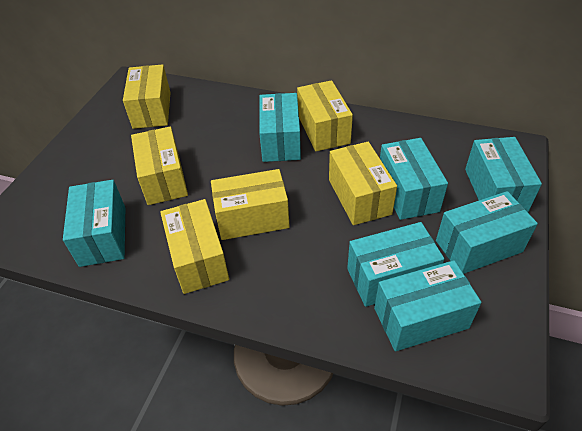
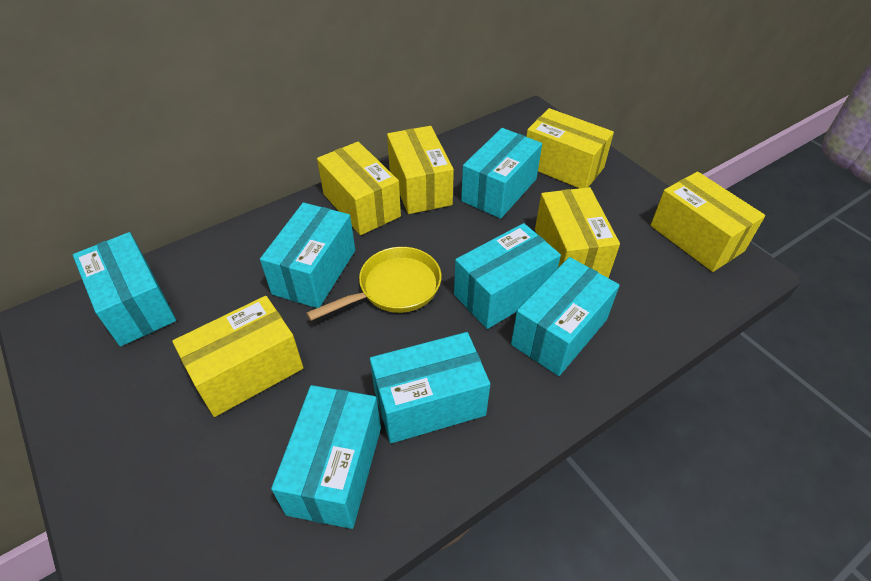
yellow pan: none = 0 -> [306,247,442,321] = 1

